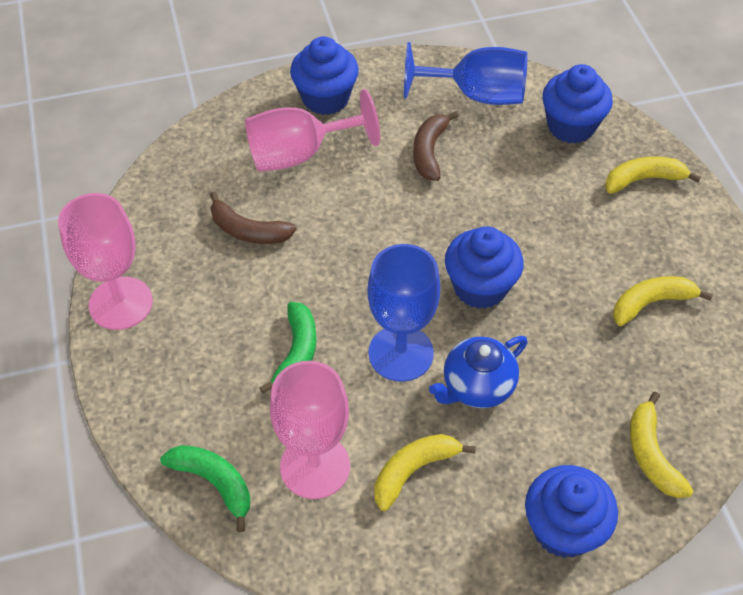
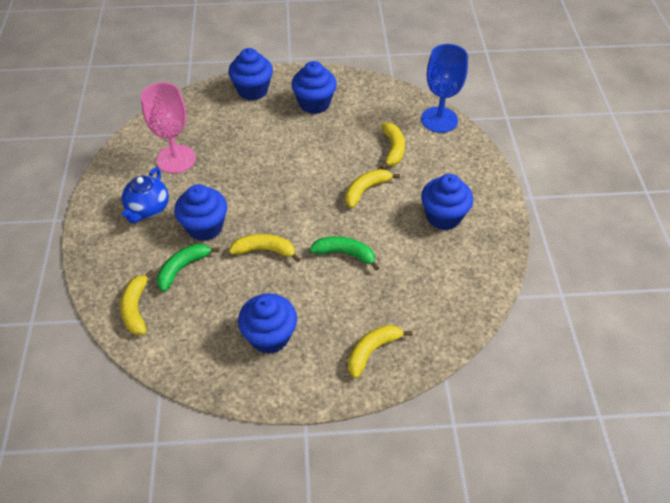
blue cupcake: [290,36,359,115] [445,226,524,309] [525,465,618,558] [542,64,613,144] = 4 -> [174,184,227,241] [228,48,273,101] [238,294,297,354] [291,61,337,114] [421,174,473,230] = 5
blue goblet: [367,244,440,382] [404,42,527,105] = 2 -> [421,44,468,133] = 1
brown banana: [210,191,296,244] [413,111,459,181] = 2 -> none = 0
pink goblet: [58,193,153,330] [245,89,380,172] [270,361,350,499] = 3 -> [141,82,196,174] = 1
yellow banana: [374,434,476,511] [605,157,701,194] [613,276,713,326] [630,392,694,498] = 4 -> [120,270,154,335] [229,234,300,262] [345,169,400,208] [348,325,412,379] [380,122,405,169] = 5

